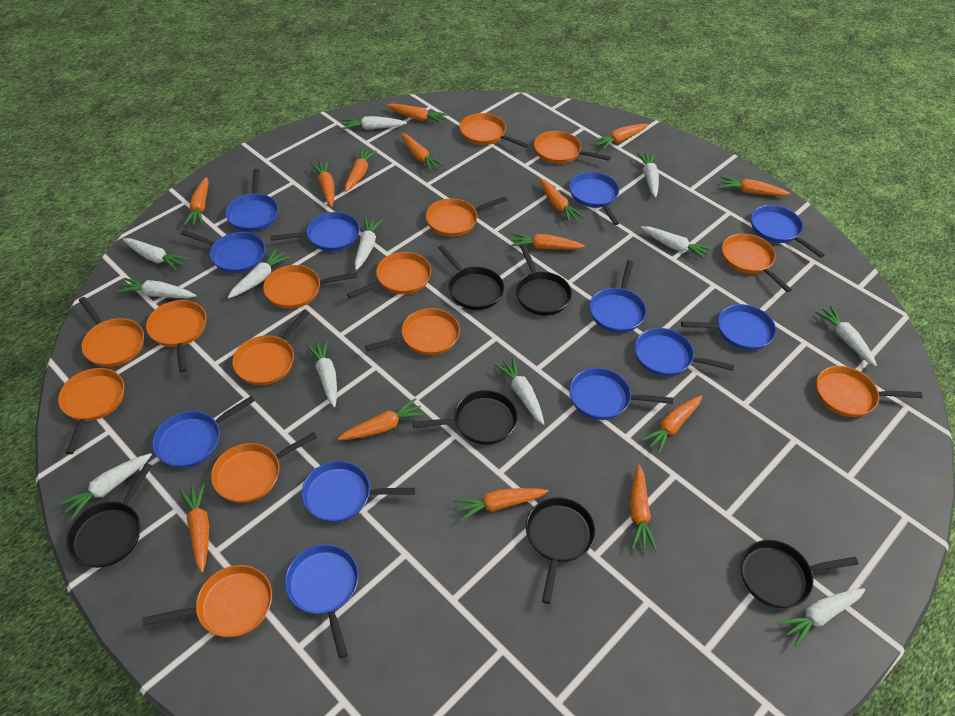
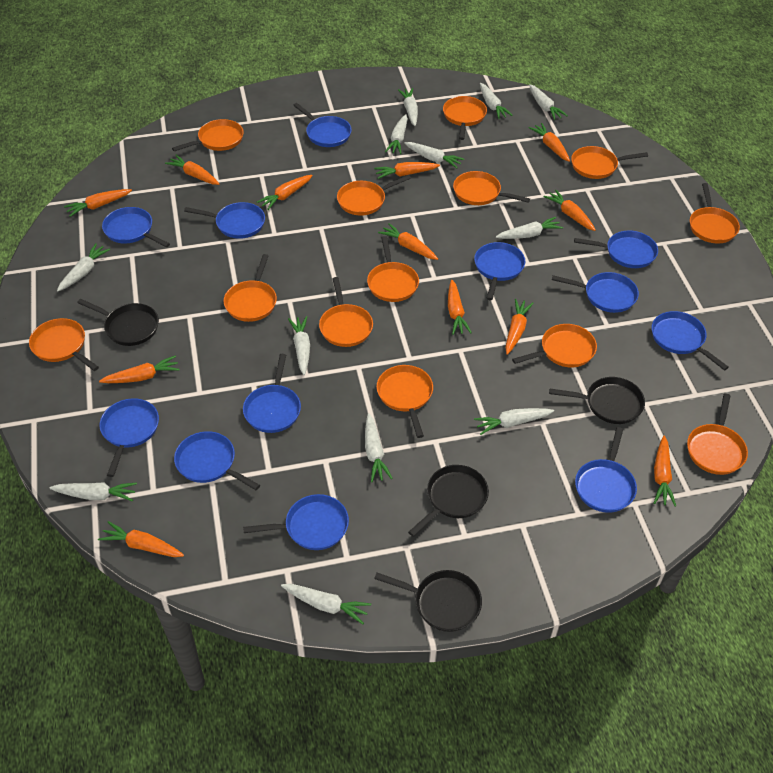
black pan: [66,463,152,568] [412,390,518,445] [438,245,504,310] [516,245,572,316] [526,498,595,604] [740,540,858,608] = 6 -> [77,299,159,346] [374,570,482,632] [408,465,489,537] [549,377,645,424] = 4
orange carrot: [179,483,209,573] [184,177,209,225] [311,161,335,207] [338,398,425,440] [345,148,377,192] [386,103,448,124] [401,133,445,172] [454,488,548,521] [510,233,585,249] [540,178,584,223] [593,124,648,149] [630,465,657,551] [641,395,702,454] [720,176,790,196] = 14 -> [64,189,132,217] [98,521,184,557] [99,356,180,383] [165,155,219,185] [257,175,313,210] [374,162,440,179] [378,223,438,260] [448,280,472,335] [505,299,534,355] [529,123,570,162] [543,190,596,231] [654,436,676,507] = 12
orange pan: [58,368,124,454] [79,297,144,367] [142,565,272,637] [146,300,206,372] [211,432,317,503] [232,310,309,385] [263,265,357,309] [347,252,431,298] [365,308,460,355] [426,197,508,237] [460,113,528,148] [534,131,611,164] [722,234,792,292] [816,366,923,417] = 14 -> [29,318,99,371] [172,119,244,151] [224,254,277,322] [319,277,373,347] [337,175,411,216] [367,236,419,302] [376,365,433,438] [443,96,487,140] [453,171,530,205] [512,324,597,367] [571,146,648,179] [687,394,748,475] [690,183,740,244] = 13

